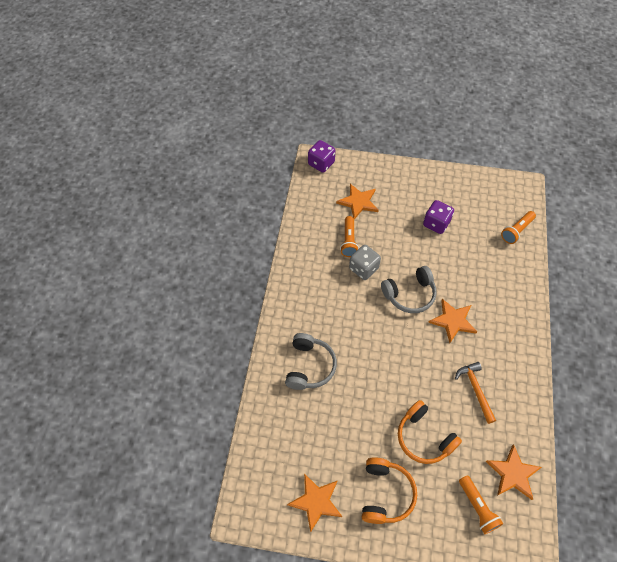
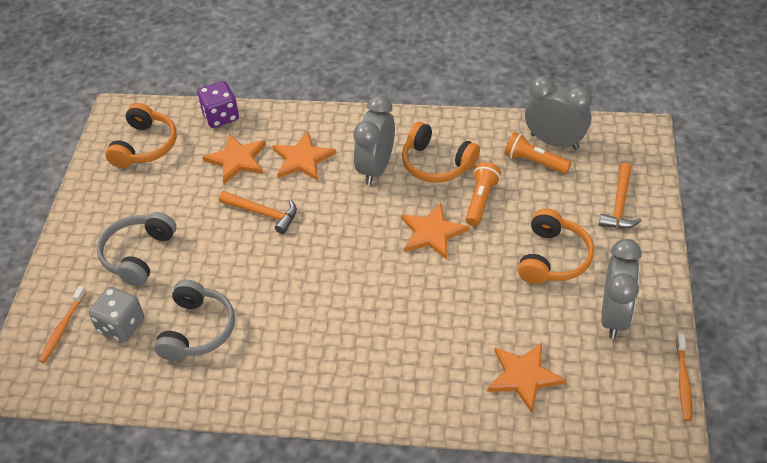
grey clock: none = 0 -> [353,95,395,185] [525,76,592,150] [601,239,642,339] = 3
orange flashlight: [340,216,359,257] [459,475,503,534] [501,211,536,244] = 3 -> [466,162,501,226] [504,132,571,174] = 2
orange hammer: [455,362,496,424] = 1 -> [219,191,297,234] [599,163,642,228] = 2
orange headphones: [362,457,417,524] [398,400,462,464] = 2 -> [105,103,177,168] [402,122,480,183] [518,208,594,284] = 3
orange toothbrush: none = 0 -> [39,286,86,363] [676,334,692,421] = 2
purple dice: [308,140,335,173] [423,200,454,234] = 2 -> [197,81,239,128] = 1

